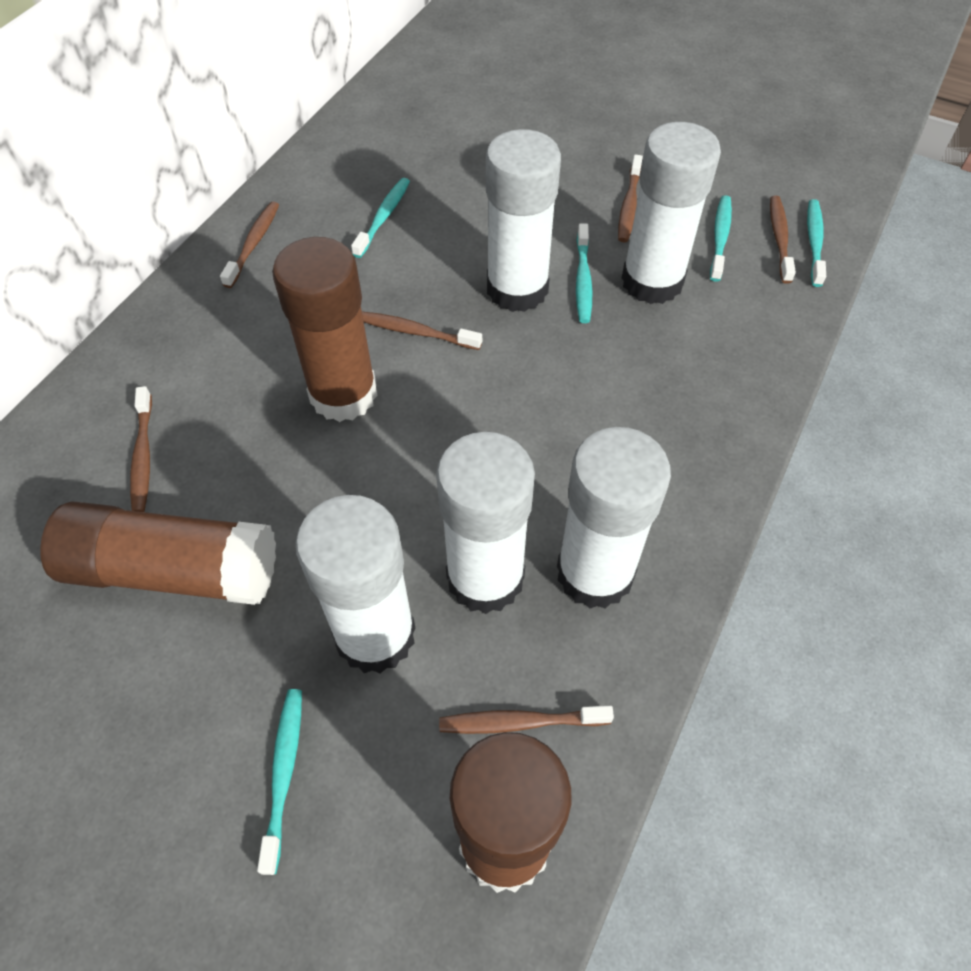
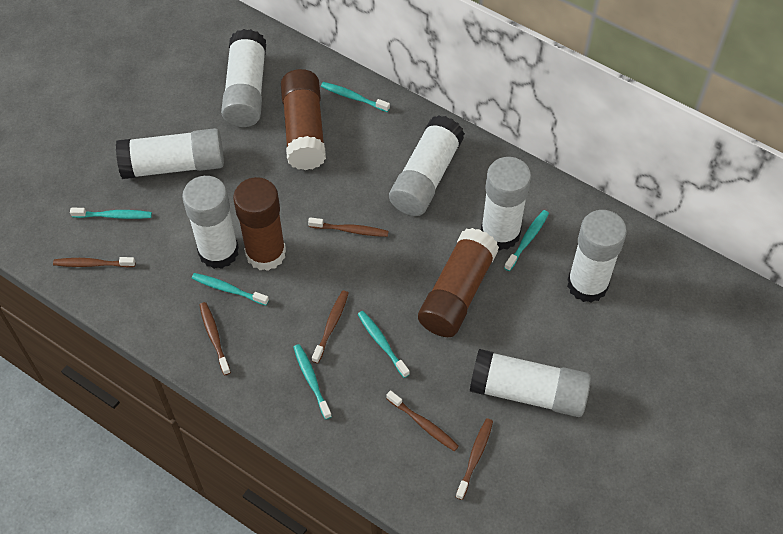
turquoise toothbrush: [257,689,302,875] [351,178,410,258] [576,223,593,323] [710,195,732,282] [807,199,826,287] = 5 -> [70,208,152,219] [192,273,269,305] [293,344,332,419] [321,82,390,112] [357,311,410,378] [504,210,549,271] = 6
white glue stick: [296,495,416,673] [436,432,535,614] [486,129,561,312] [557,427,671,609] [622,122,721,304] = 5 -> [116,128,224,179] [182,176,239,269] [221,29,266,127] [389,115,465,216] [470,349,591,417] [481,157,531,250] [567,210,627,303] = 7

